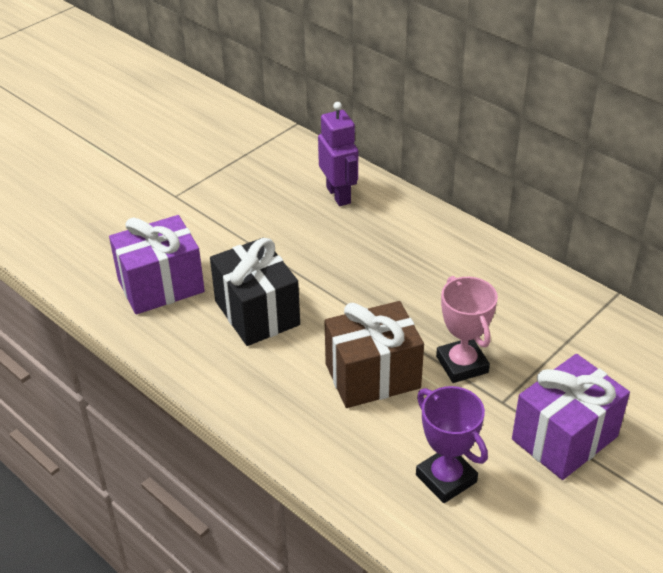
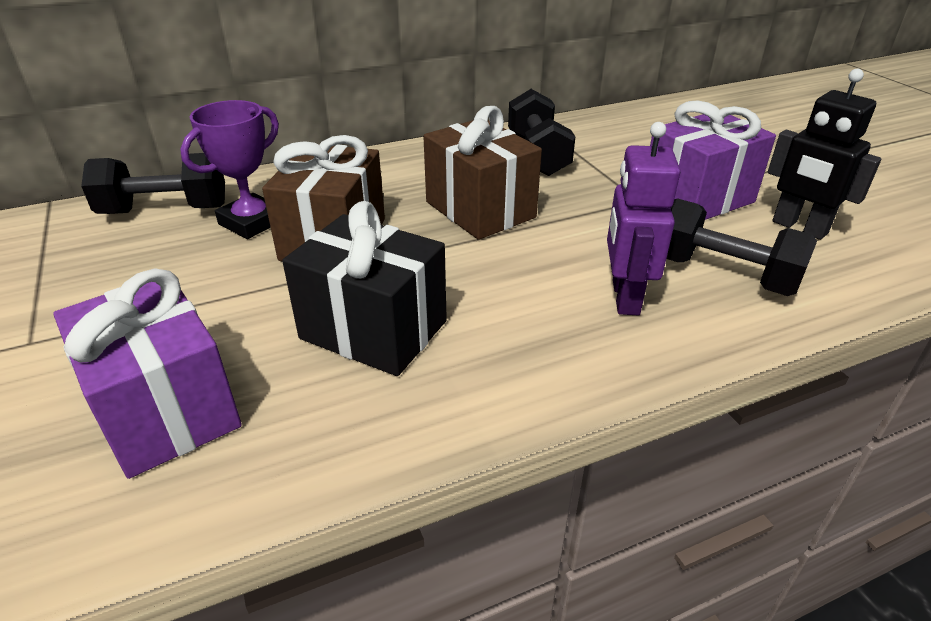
black dumbbell: none = 0 -> [81,153,225,214] [508,89,575,176] [666,198,817,296] = 3
black robot: none = 0 -> [768,69,881,240] = 1
brown gift: [324,301,424,408] = 1 -> [262,135,385,261] [423,106,542,240] = 2
pink trophy: [436,276,498,383] = 1 -> none = 0

